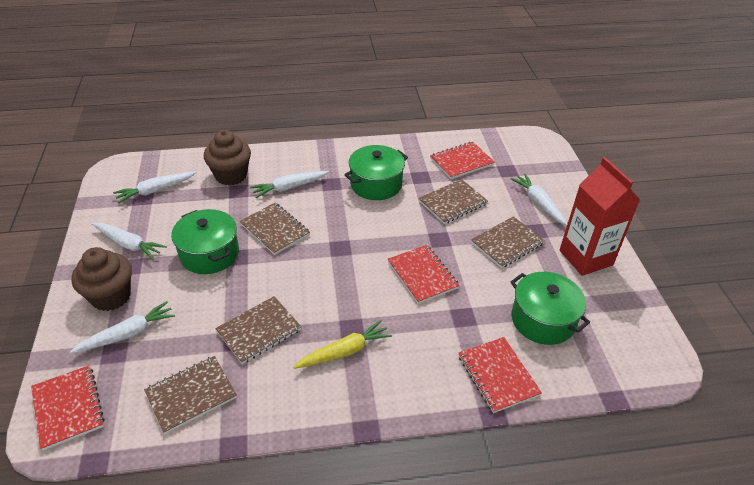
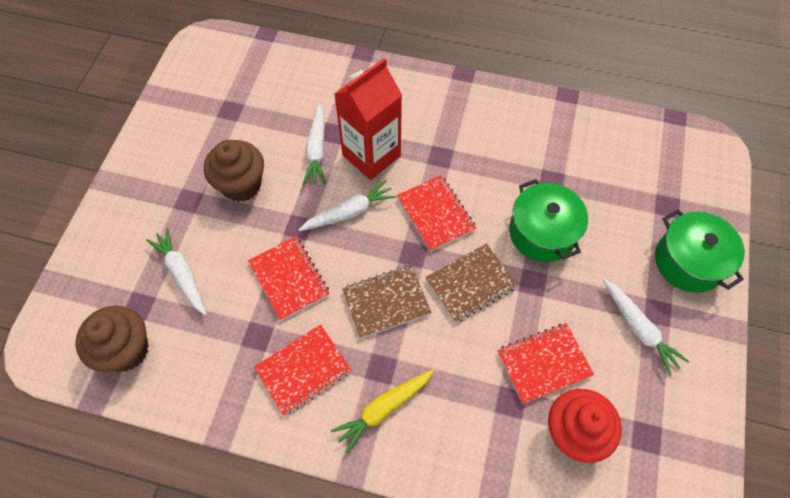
brown notebook: [144,356,237,434] [215,296,302,364] [240,203,310,255] [419,179,488,224] [471,216,545,268] = 5 -> [342,265,431,339] [426,243,518,323] = 2
green pot: [171,209,239,274] [344,145,408,200] [510,272,590,345] = 3 -> [509,179,588,262] [655,209,745,293] = 2
red cupcake: none = 0 -> [548,389,622,463] = 1
white carrot: [70,301,175,354] [92,223,167,260] [113,172,196,204] [250,171,329,198] [511,174,568,225] = 5 -> [146,228,207,315] [298,180,396,231] [303,104,326,185] [603,279,690,376] = 4

